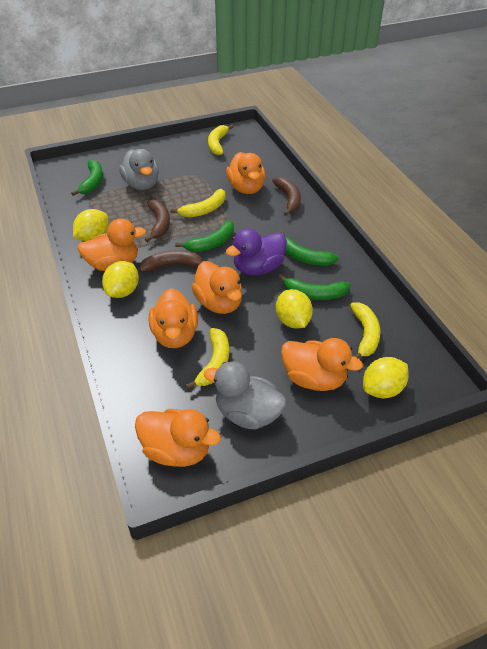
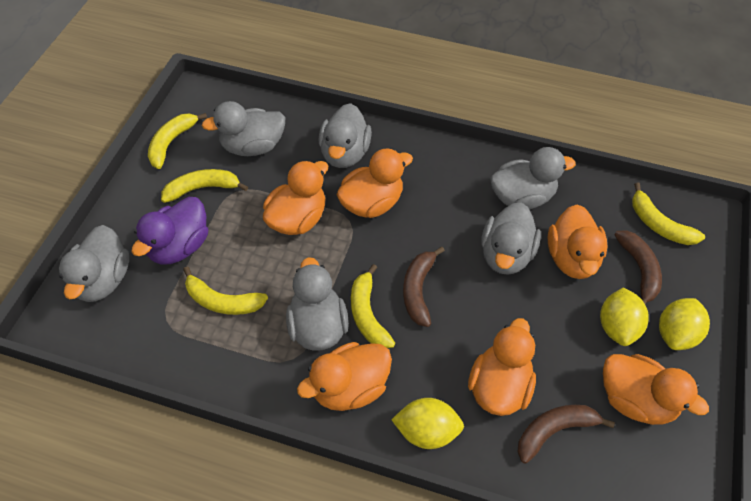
green banana: [71,160,103,196] [175,220,234,252] [278,274,350,300] [281,232,339,266] = 4 -> none = 0
grey duck: [119,149,159,190] [204,361,287,430] = 2 -> [59,225,129,302] [202,101,285,156] [286,257,349,351] [319,103,372,168] [481,202,541,275] [490,147,576,210] = 6
yellow banana: [170,189,225,217] [185,328,229,390] [208,125,234,155] [350,302,380,359] = 4 -> [148,113,207,169] [161,169,248,203] [183,267,268,315] [351,264,395,348] [632,182,705,245] = 5
yellow lemon: [73,209,109,241] [102,261,139,298] [276,289,313,328] [363,357,409,398] = 4 -> [391,398,464,449] [600,288,649,346] [659,298,710,350] = 3

